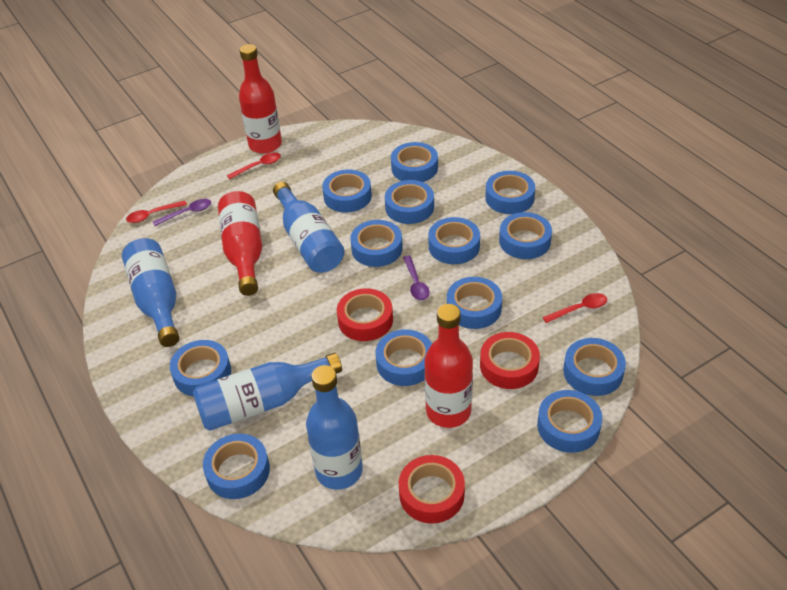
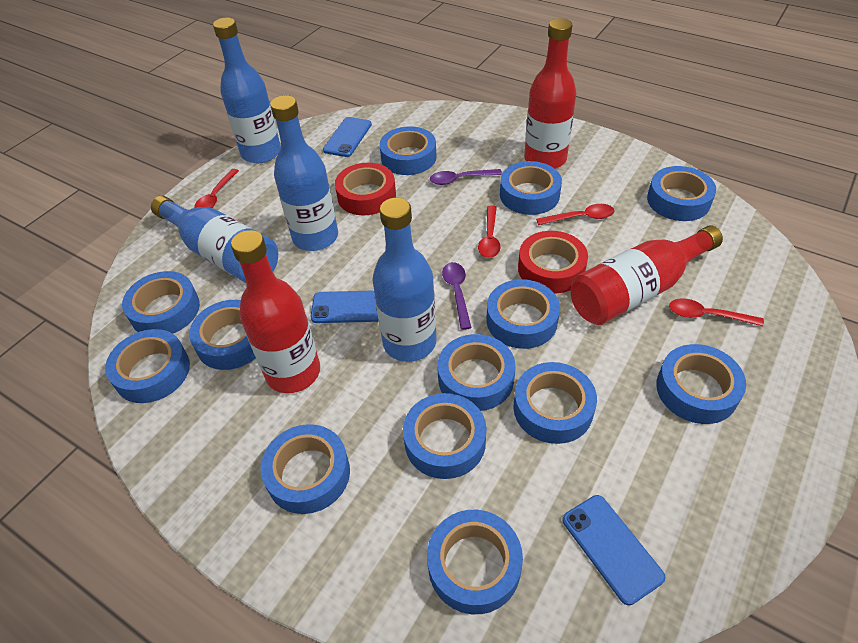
blue phone: none = 0 -> [311,290,379,323] [323,117,372,157] [563,495,666,605] = 3
red spoon: [126,200,187,223] [227,152,281,179] [543,293,607,323] = 3 -> [194,169,239,208] [478,205,501,258] [536,204,615,225] [669,298,764,326] = 4
red tape: [337,288,393,341] [399,455,465,524] [480,332,540,389] = 3 -> [335,163,396,215] [518,231,588,293] = 2

